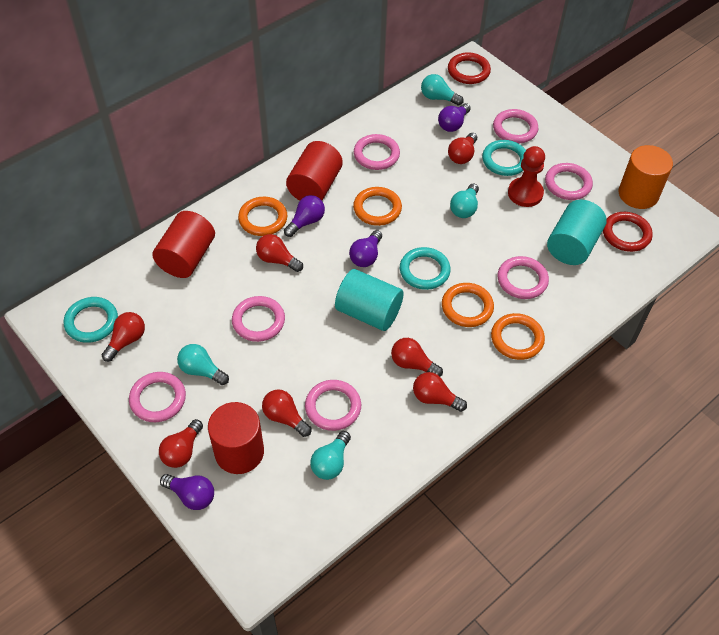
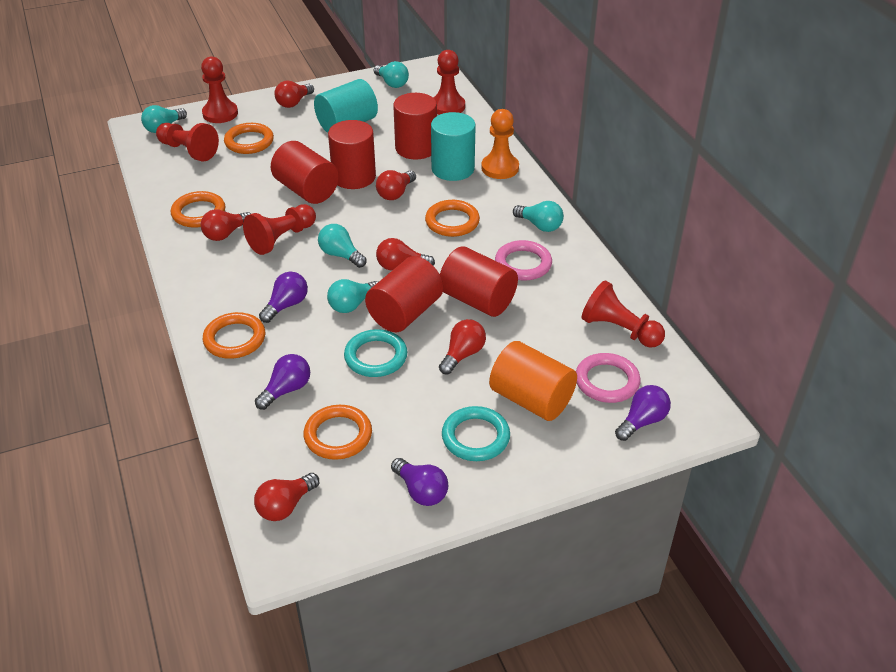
orange pawn: none = 0 -> [481,109,519,179] = 1
orange ring: [238,197,287,236] [353,187,402,226] [442,283,494,327] [491,313,545,360] = 4 -> [171,191,225,228] [203,312,265,359] [224,123,274,154] [303,405,372,460] [425,200,480,237] = 5
pink ring: [129,372,186,422] [232,296,285,342] [305,380,361,431] [354,134,400,170] [493,109,538,143] [497,256,549,299] [545,163,593,200] = 7 -> [495,240,552,281] [576,353,641,403] = 2
red cylinder: [152,211,215,278] [208,402,264,474] [286,141,343,201] = 3 -> [271,141,339,204] [328,120,376,189] [365,256,443,332] [393,93,437,160] [440,246,518,317] = 5
red light bulb: [102,312,145,362] [159,419,203,468] [256,234,303,272] [262,389,312,437] [391,338,443,377] [413,372,467,412] [448,133,477,164] = 7 -> [200,209,251,241] [254,473,319,521] [274,81,314,108] [376,170,416,200] [376,238,435,270] [439,319,486,374] = 6
red pawn: [508,146,545,207] = 1 -> [156,123,219,161] [201,56,238,123] [243,204,316,255] [433,50,465,115] [582,280,665,348] = 5
red ring: [448,52,491,84] [603,212,653,252] = 2 -> none = 0
turquoise light bulb: [177,344,229,385] [310,431,351,480] [421,74,464,106] [450,183,479,218] = 4 -> [141,105,187,133] [318,224,367,268] [327,279,378,313] [374,61,409,88] [513,201,564,232] = 5
turquoise ring: [64,297,118,343] [400,247,451,290] [482,140,526,176] = 3 -> [344,329,408,377] [442,406,510,461] = 2

